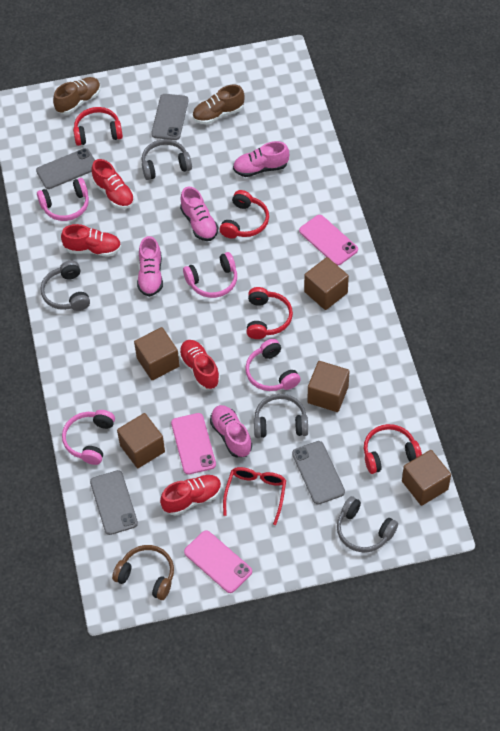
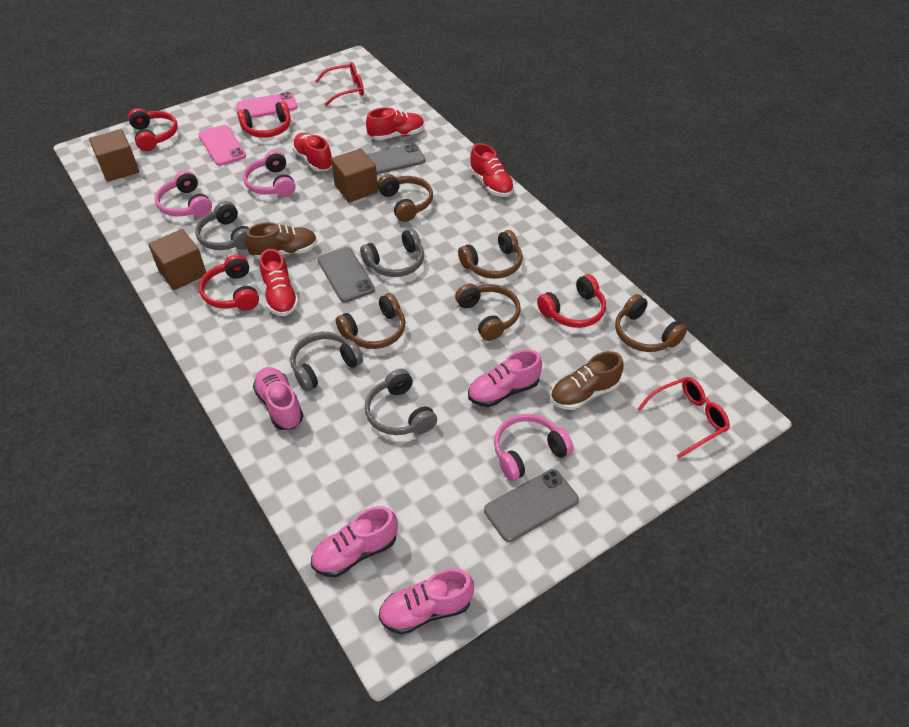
brown cube: [117,413,165,468] [134,327,180,380] [304,257,349,310] [308,361,349,412] [402,450,451,506] = 5 -> [89,129,139,182] [148,229,206,290] [331,148,378,203] = 3
brown headphones: [112,545,174,600] = 1 -> [336,293,406,349] [377,174,433,222] [455,284,521,341] [458,230,523,279] [615,294,687,352] = 5
grey phone: [36,148,95,189] [90,470,138,535] [151,94,189,140] [292,441,345,504] = 4 -> [317,247,375,302] [366,143,425,174] [484,469,579,542] = 3
pink headphones: [37,178,89,221] [62,410,115,465] [183,252,237,298] [245,339,301,391] = 4 -> [155,170,212,217] [243,150,296,197] [494,414,573,481] = 3
pink phone: [171,413,216,475] [184,530,252,593] [299,215,358,266] = 3 -> [199,125,246,166] [236,92,298,118] = 2
red glasses: [223,467,286,525] = 1 -> [315,62,364,106] [638,377,730,458] = 2

